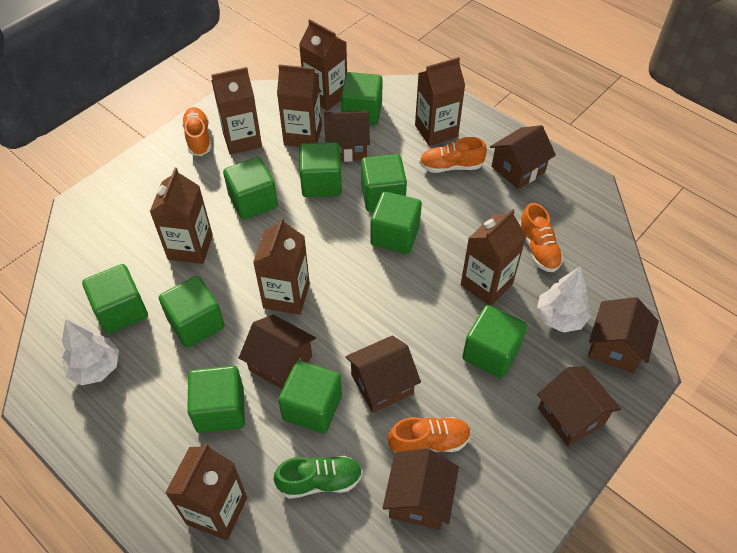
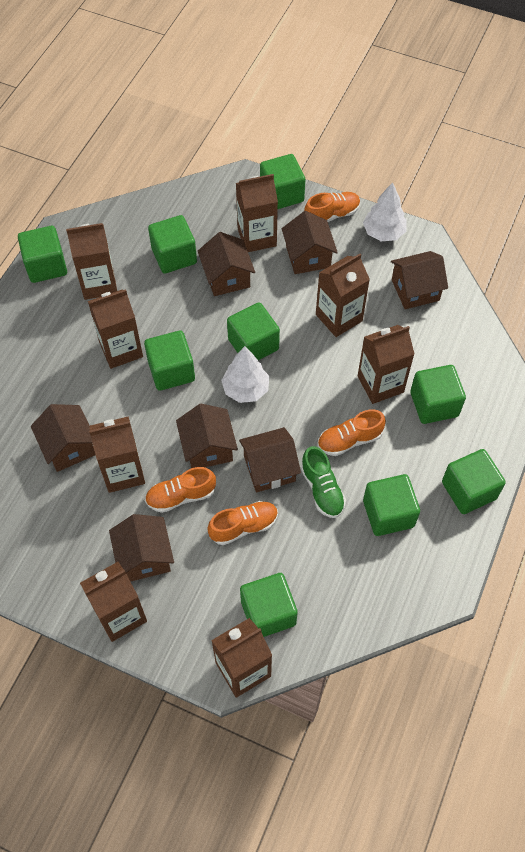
green cube: [82,264,148,334] [159,276,225,348] [187,366,245,433] [223,157,278,220] [278,360,342,434] [299,142,342,197] [341,72,383,125] [361,154,407,212] [370,191,422,254] [462,305,527,378] = 10 -> [18,226,67,283] [144,331,195,391] [148,215,197,274] [227,302,280,360] [240,573,298,637] [260,154,305,209] [363,474,420,536] [410,365,466,424] [442,449,506,514] = 9

